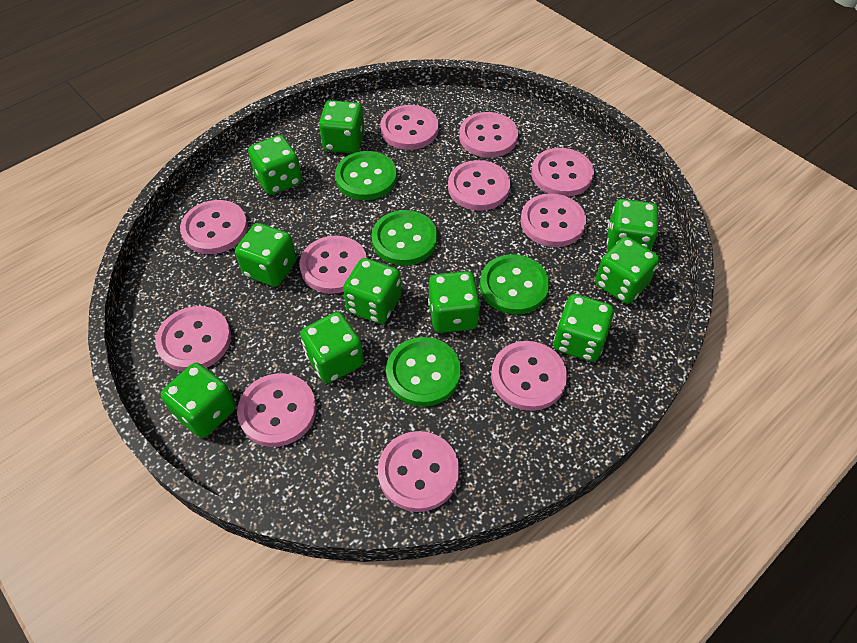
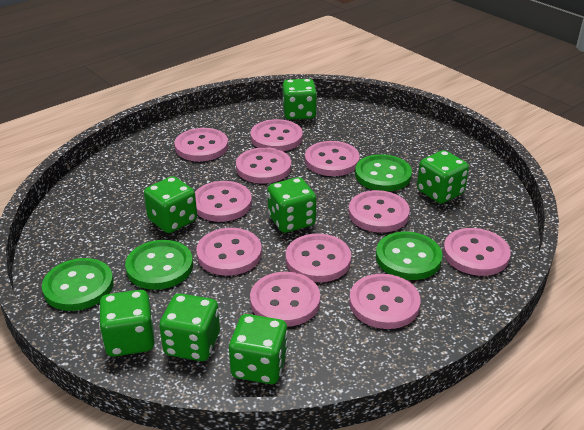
green dice: [161,363,236,438] [235,223,297,287] [248,135,302,195] [300,312,364,383] [319,100,365,153] [343,258,401,324] [428,271,481,333] [554,294,614,362] [595,237,659,304] [607,199,659,251] = 10 -> [99,290,155,357] [144,176,197,233] [159,293,220,361] [229,314,288,384] [267,177,316,233] [283,79,317,120] [417,150,469,203] = 7

